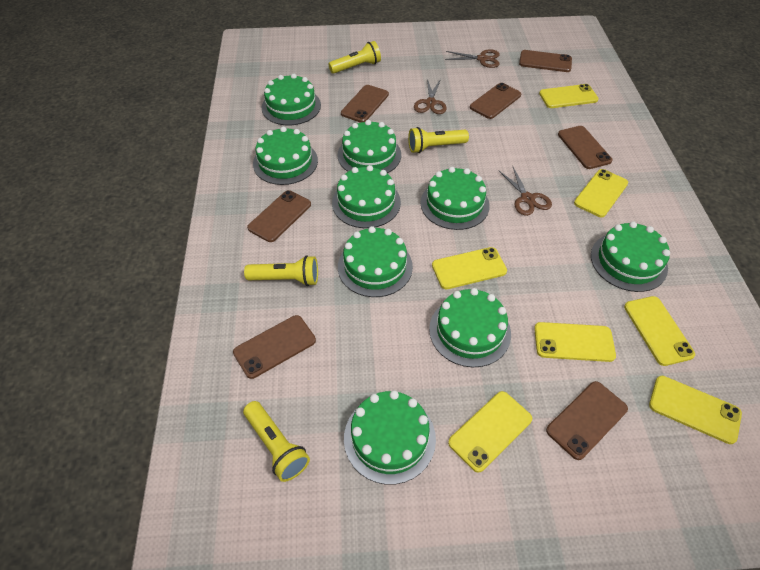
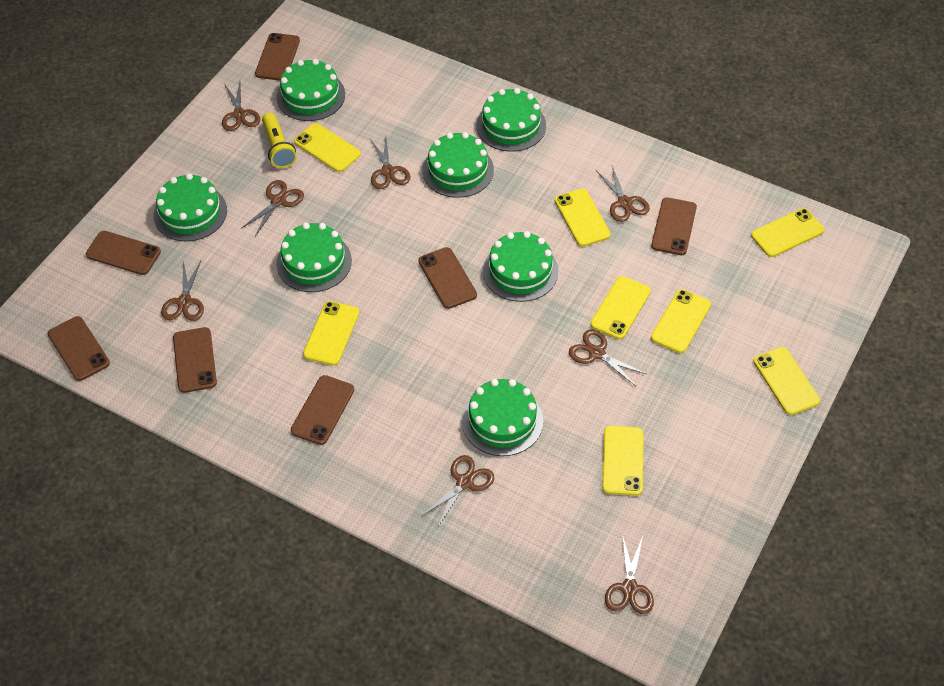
brown scissors: [414,79,447,114] [445,49,500,68] [498,167,552,216] = 3 -> [161,261,204,321] [222,82,260,131] [242,180,304,236] [370,138,411,189] [421,455,494,528] [569,329,646,386] [596,166,650,222] [605,534,654,614] = 8
green cake: [253,127,318,185] [261,74,321,125] [332,165,401,228] [338,120,401,173] [338,226,413,297] [344,390,436,485] [421,167,490,230] [429,288,511,367] [591,222,670,292] = 9 -> [154,173,227,242] [276,59,345,121] [276,223,352,292] [422,132,494,198] [462,379,543,456] [476,88,546,152] [483,231,558,302] = 7
yellow flashlight: [243,401,310,482] [244,255,318,286] [329,41,381,74] [408,127,469,153] = 4 -> [262,113,297,168] = 1
yellow phone: [432,247,507,289] [448,391,532,473] [534,322,616,362] [539,84,599,108] [574,169,628,217] [624,296,695,366] [649,376,742,444] = 7 -> [294,123,361,172] [303,301,359,366] [555,189,611,247] [590,276,651,339] [602,426,644,496] [651,289,711,353] [751,208,824,257] [753,347,820,415] = 8

